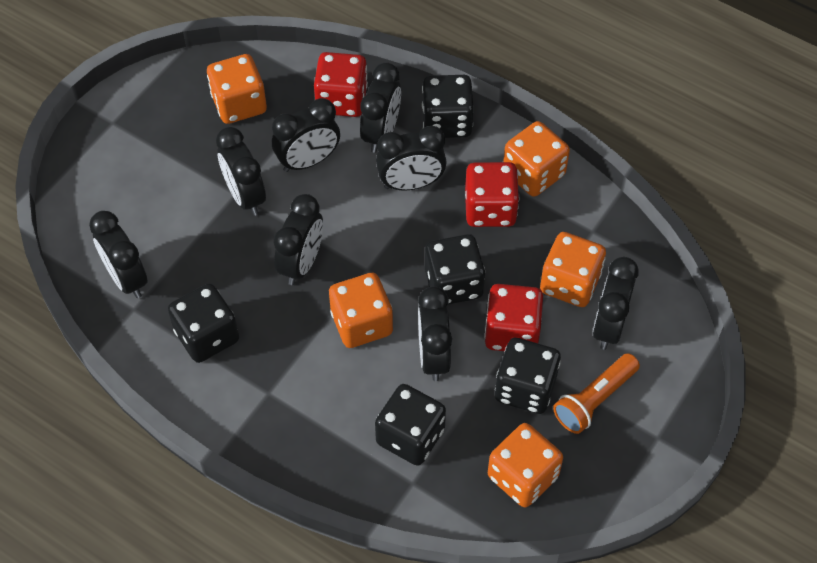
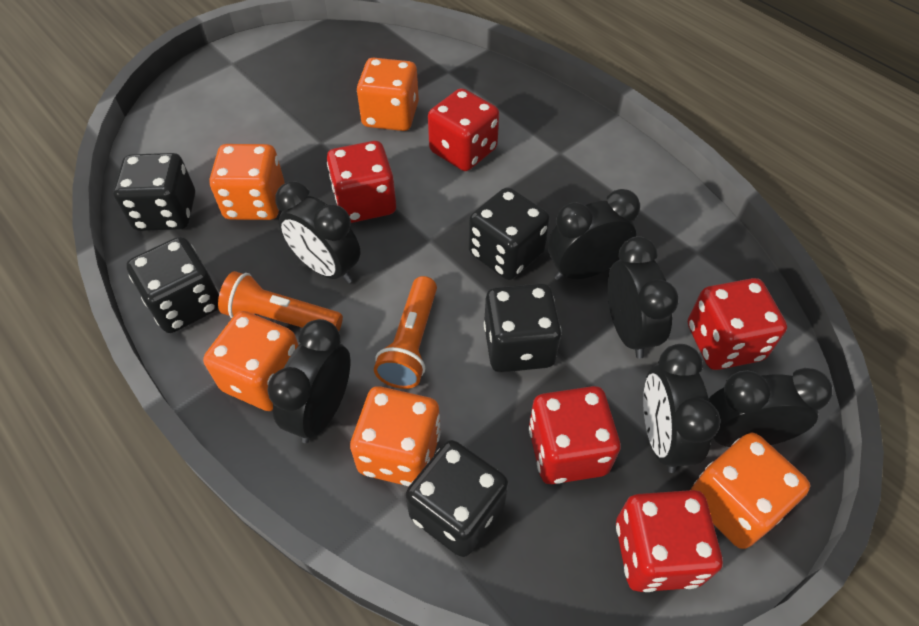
black clock: [89,211,147,298] [216,127,266,216] [272,98,340,172] [273,194,323,285] [360,63,401,153] [376,126,447,190] [418,286,452,381] [593,257,639,350] = 8 -> [267,319,350,443] [276,182,361,284] [548,189,640,281] [608,236,679,359] [643,344,721,473] [709,368,833,447] = 6
orange flashlight: [553,353,640,434] = 1 -> [218,271,343,331] [374,276,437,389] = 2
red dice: [314,52,368,117] [465,162,519,227] [484,284,543,351] = 3 -> [327,141,396,223] [428,88,499,171] [529,386,621,484] [616,490,723,592] [688,278,787,370] = 5

